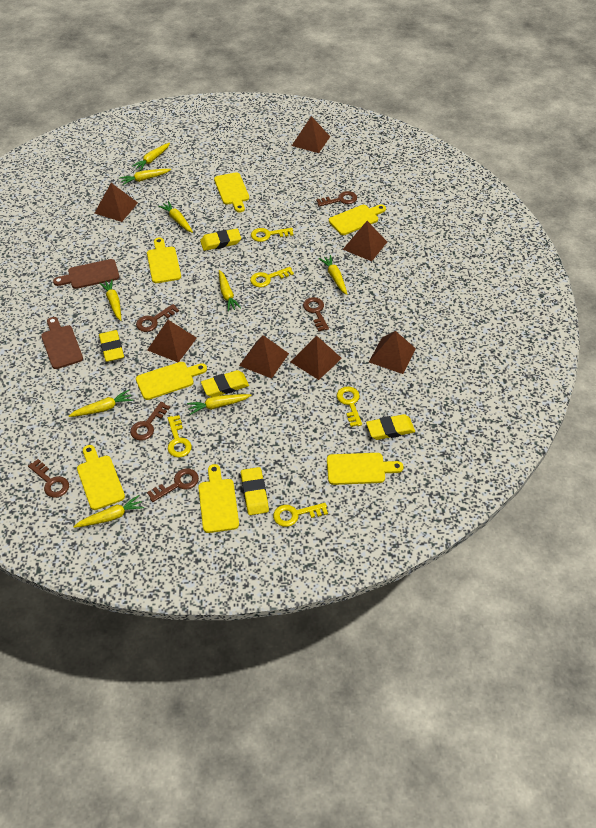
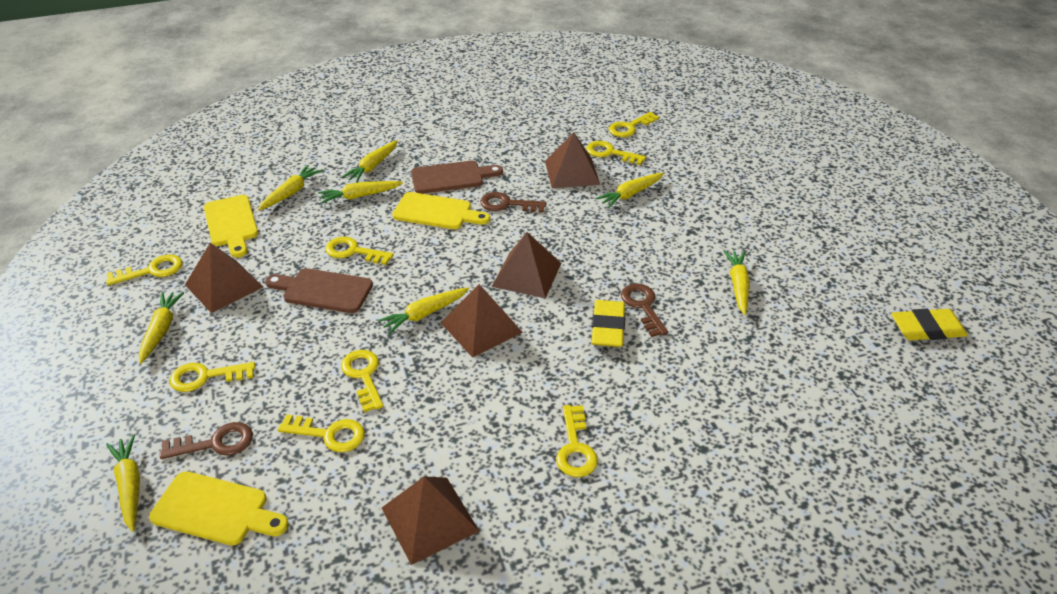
brown key: [28,459,69,498] [130,402,170,441] [136,304,179,332] [147,469,199,502] [303,297,329,331] [316,191,357,207] = 6 -> [160,422,253,459] [480,192,546,213] [621,284,668,337] = 3
brown pyramid: [94,183,138,222] [147,320,197,362] [239,335,289,379] [290,336,342,380] [292,116,330,153] [343,221,387,261] [369,331,416,374] = 7 -> [185,243,263,313] [382,476,480,565] [441,284,523,358] [492,232,561,298] [545,132,600,188] = 5
yellow carrot: [69,390,133,417] [73,495,144,528] [99,279,121,321] [119,169,171,185] [132,143,170,171] [158,201,193,233] [187,394,252,415] [219,270,241,312] [319,255,347,295] = 9 -> [106,435,140,532] [139,292,184,364] [258,165,322,211] [318,181,403,204] [342,140,398,183] [378,287,469,334] [596,173,664,208] [723,251,750,315] = 8
yellow cutting board: [77,445,125,510] [136,362,207,400] [147,238,181,283] [198,464,239,533] [214,172,249,212] [327,453,404,485] [329,204,386,235] = 7 -> [149,471,289,546] [204,195,258,258] [392,192,490,229] = 3
yellow eraser: [99,330,124,362] [200,229,241,251] [201,370,249,397] [241,467,269,515] [366,414,415,440] = 5 -> [591,300,625,347] [891,309,968,340] = 2
yellow key: [168,415,192,458] [250,267,294,287] [251,228,294,242] [273,503,328,527] [337,386,362,427] = 5 -> [106,254,183,285] [169,362,255,392] [278,414,365,453] [325,237,394,265] [341,350,384,412] [556,405,598,477] [586,141,646,165] [609,112,659,137] = 8

